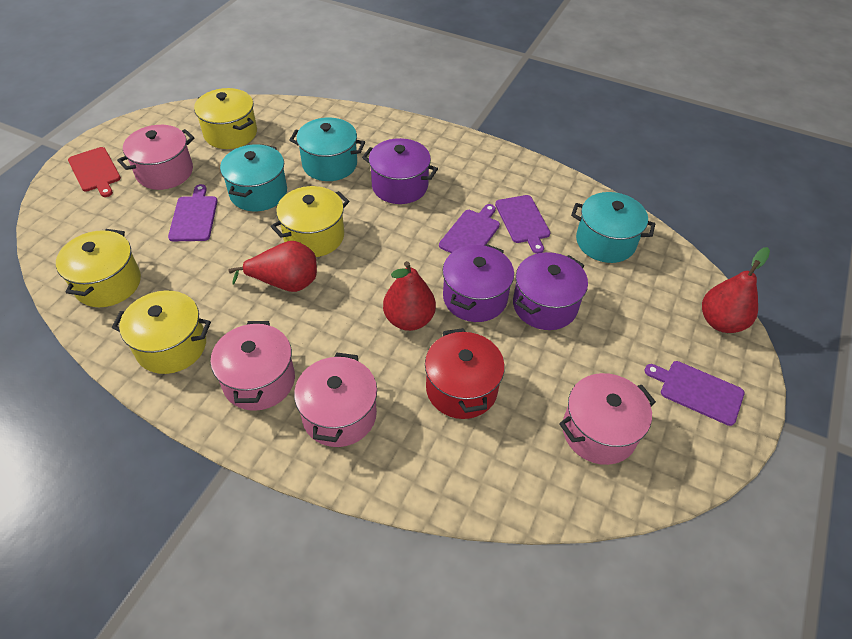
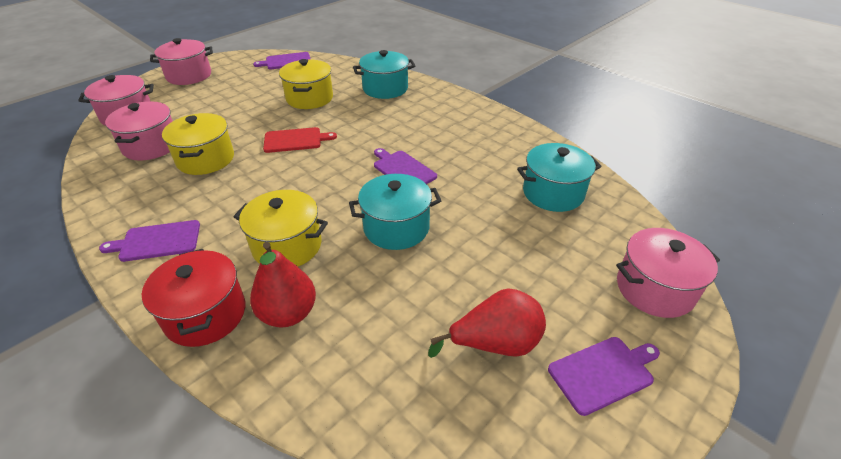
purple pot: [362,138,438,204] [443,244,514,322] [513,252,588,330] = 3 -> none = 0
red pear: [228,241,317,292] [383,261,436,331] [702,247,770,333] = 3 -> [250,242,316,328] [428,288,546,358] = 2
yellow pot: [56,229,141,307] [112,290,211,374] [194,88,257,149] [271,186,349,257] = 4 -> [162,113,234,175] [234,190,328,267] [279,59,333,109] = 3

